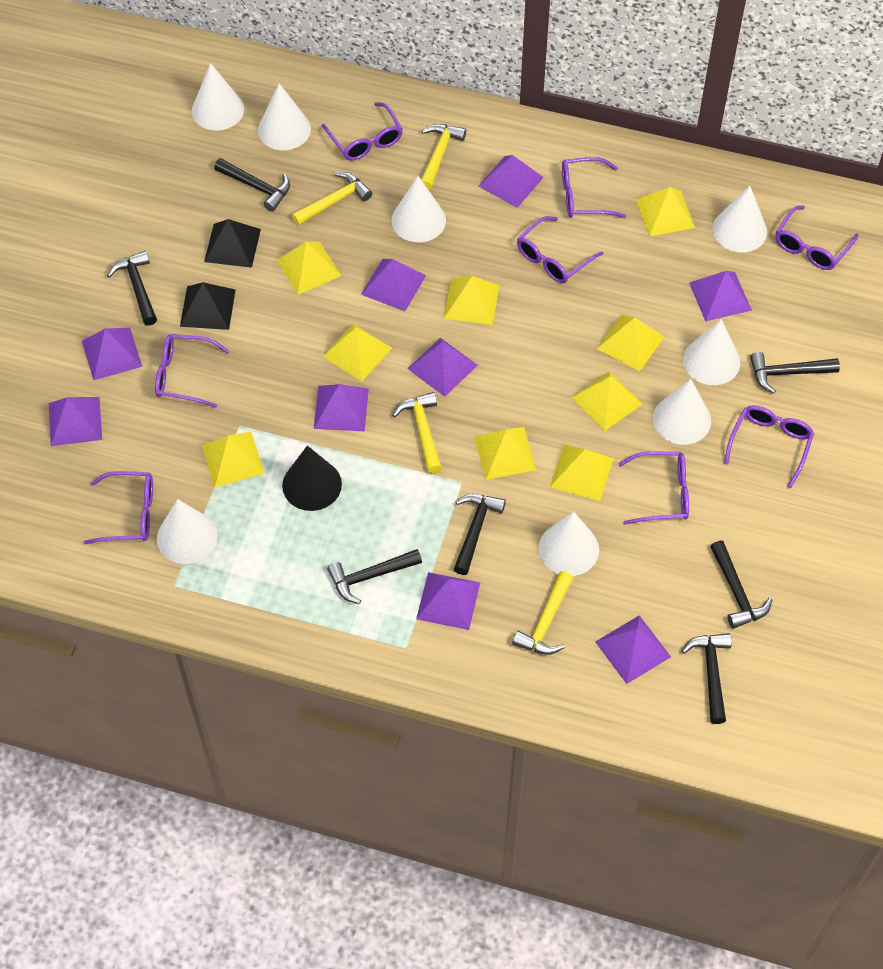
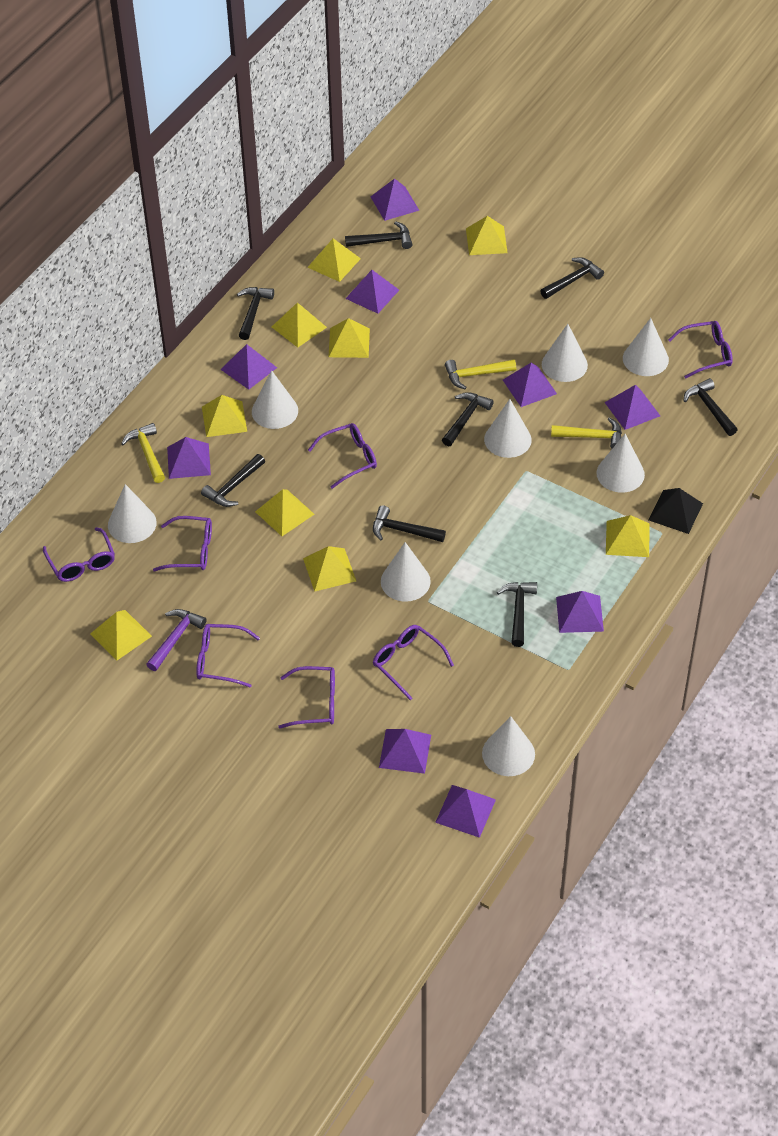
black cone: [282,445,342,511] = 1 -> none = 0
black hammer: [107,251,157,325] [214,158,290,212] [327,549,422,604] [454,494,506,575] [682,633,732,724] [710,541,772,629] [750,352,840,393] = 7 -> [201,454,265,507] [237,287,274,340] [345,221,413,249] [373,505,446,542] [442,392,494,447] [497,582,537,647] [540,257,604,299] [684,378,738,436] = 8
black pyramid: [180,282,235,330] [204,219,261,268] = 2 -> [649,488,703,534] = 1
purple glasses: [84,471,153,544] [155,334,230,408] [322,102,403,161] [517,216,603,283] [562,157,626,218] [619,451,689,525] [724,405,814,488] [775,206,859,270] = 8 -> [43,527,115,582] [153,516,212,571] [196,624,260,688] [278,666,335,729] [308,423,377,489] [373,625,454,700] [668,321,733,379] = 7
purple hammer: none = 0 -> [146,609,207,671] = 1
yellow hammer: [292,172,372,226] [392,392,442,474] [421,124,466,190] [512,571,573,655] = 4 -> [121,423,165,483] [445,359,516,389] [551,417,622,449] = 3

